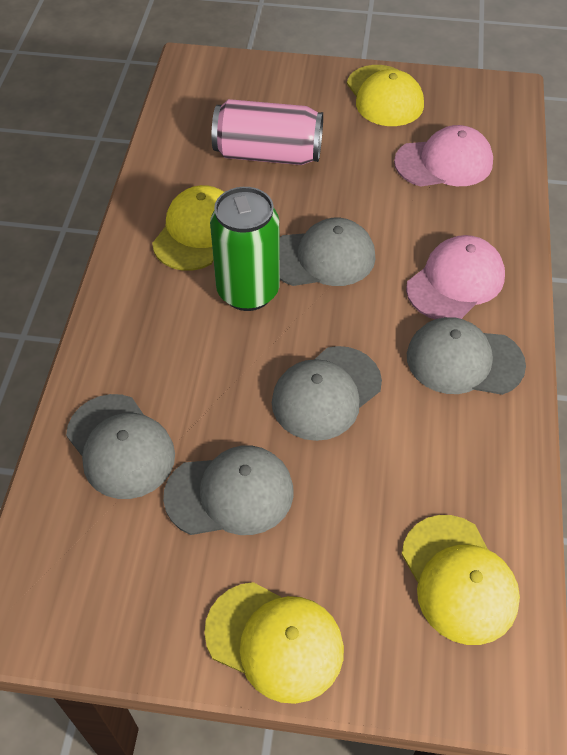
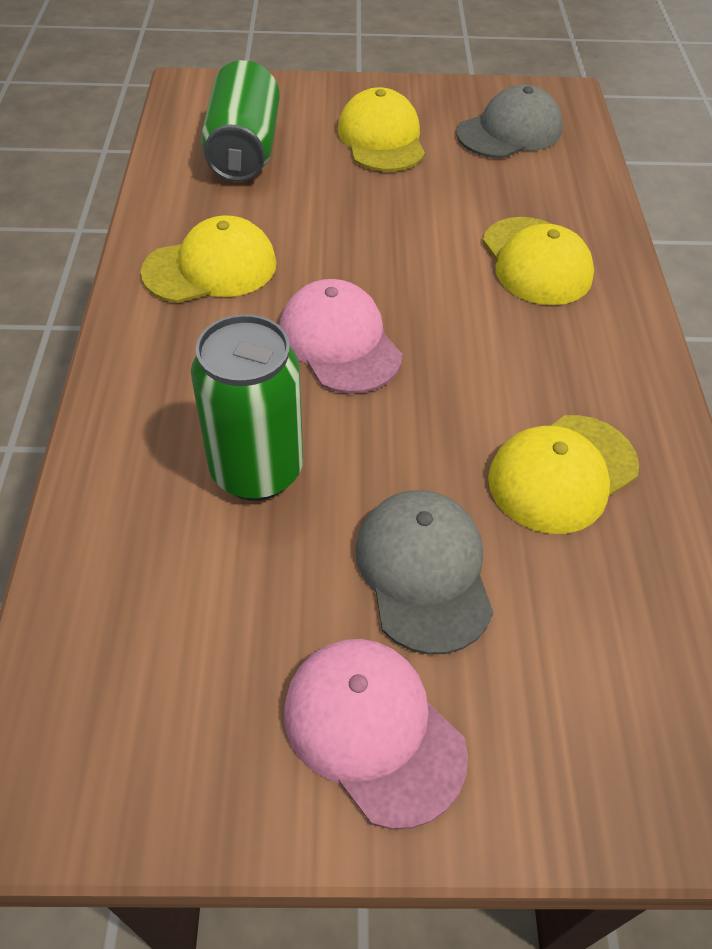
green can: [210,187,280,311] = 1 -> [191,314,303,501] [201,60,280,182] = 2
grey cap: [66,394,175,499] [163,446,294,535] [272,346,382,441] [279,218,376,286] [407,317,526,395] = 5 -> [356,490,494,655] [456,85,563,158] = 2
pink can: [211,99,323,165] = 1 -> none = 0

